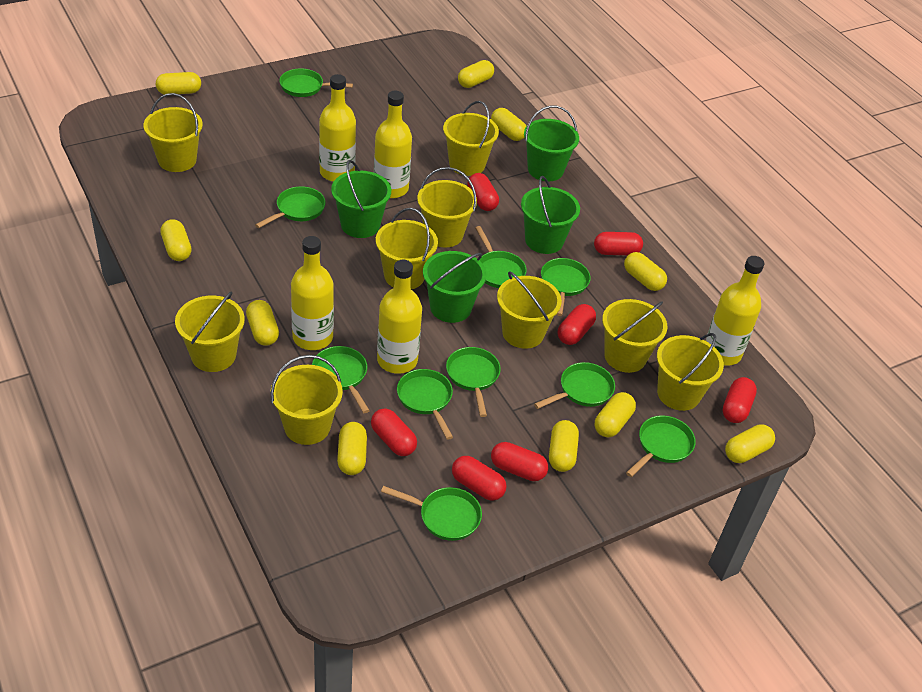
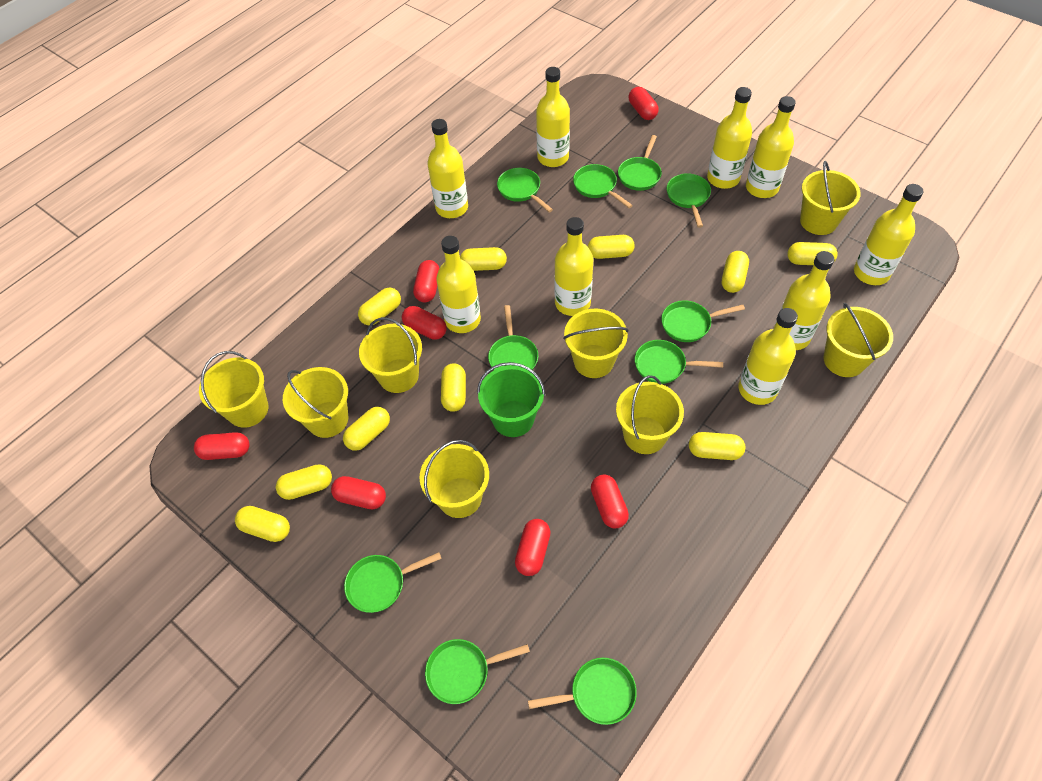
green bucket: [331,160,391,238] [423,251,487,323] [521,176,580,254] [524,106,579,181] = 4 -> [477,362,545,437] = 1
yellow bottle: [291,236,334,350] [319,74,356,182] [374,91,412,198] [377,260,422,374] [705,256,764,366] = 5 -> [428,119,468,218] [436,236,481,333] [536,67,570,167] [554,217,593,316] [707,87,752,189] [738,308,798,405] [746,96,796,198] [774,251,834,350] [854,184,923,285] = 9
yellow bucket: [143,93,203,172] [175,292,245,372] [271,355,343,445] [376,208,438,290] [417,167,477,247] [443,101,499,176] [497,271,562,349] [602,299,667,373] [657,333,724,411] = 9 -> [199,351,268,428] [283,367,348,438] [359,317,422,393] [419,440,489,518] [563,309,628,378] [616,375,684,454] [800,161,861,235] [824,303,893,377] = 8

